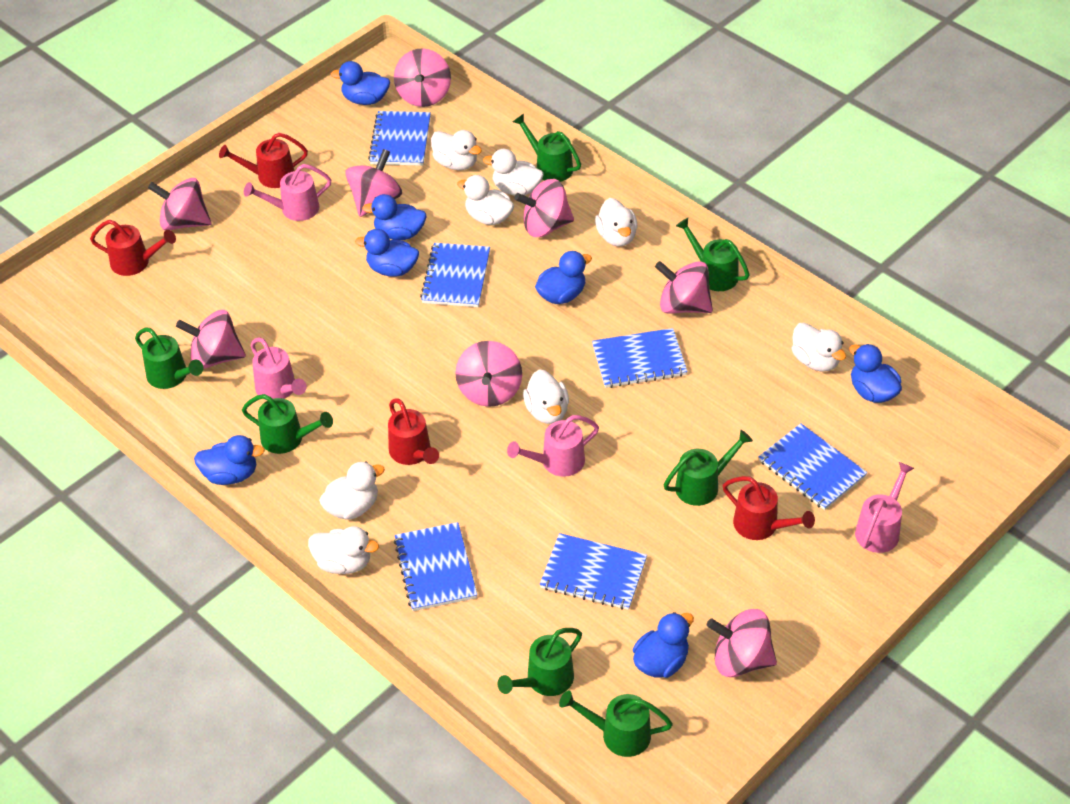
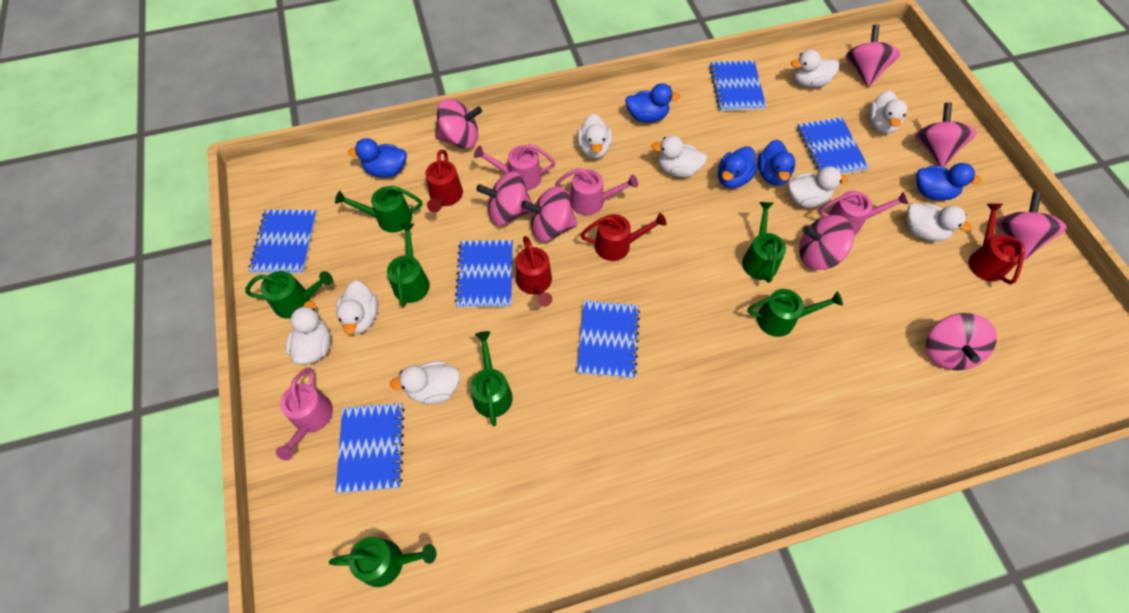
blue duck: [194,435,265,485] [331,61,390,105] [355,229,419,277] [362,194,427,240] [535,251,592,304] [633,612,694,678] [849,344,902,403] = 7 -> [348,138,407,178] [625,83,680,123] [718,146,758,188] [757,140,795,186] [916,163,981,201] = 5
white duck: [308,526,379,574] [319,461,385,520] [431,130,482,170] [457,175,514,225] [483,149,543,196] [523,369,569,424] [595,198,637,246] [792,322,846,371] = 8 -> [286,300,331,365] [336,280,378,334] [390,361,460,405] [577,114,612,159] [652,136,707,178] [788,166,848,208] [791,50,839,88] [868,90,908,134] [906,203,972,242] = 9

